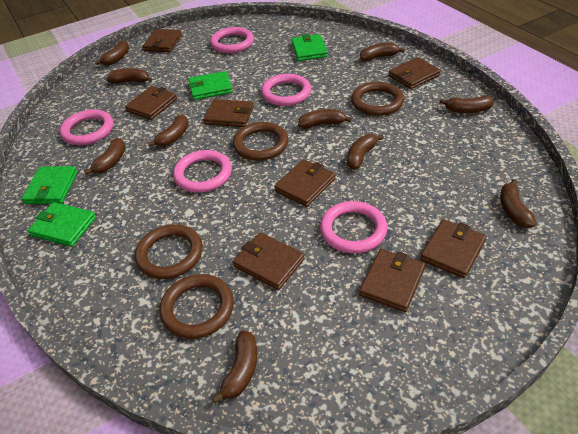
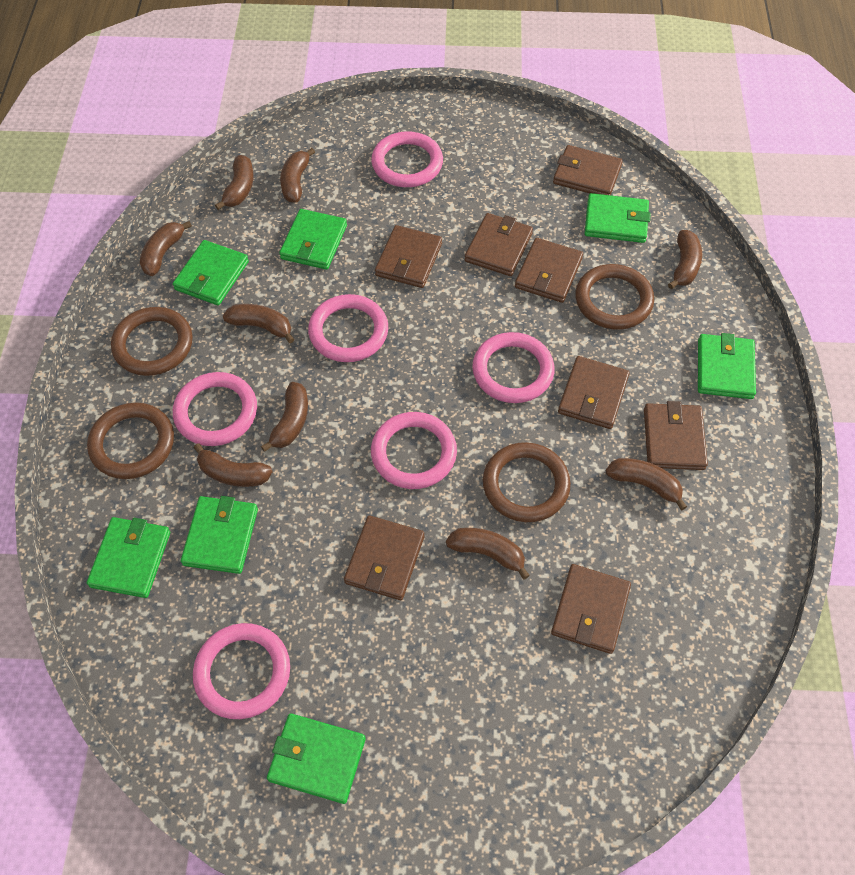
brown banana: [84,138,125,175] [95,40,129,65] [106,68,152,84] [148,114,189,147] [212,330,257,403] [298,109,352,129] [347,134,384,169] [360,43,405,61] [439,95,494,113] [500,179,537,228] = 10 -> [140,221,192,276] [194,443,273,487] [215,155,254,210] [223,304,295,344] [261,382,308,452] [280,148,315,203] [446,528,530,580] [606,458,687,511] [668,230,702,289] = 9
green wallet: [22,166,78,204] [28,202,96,247] [188,71,233,100] [291,34,328,61] = 4 -> [87,517,170,598] [173,240,249,306] [181,496,258,574] [267,714,366,804] [279,209,347,270] [584,193,651,243] [698,333,756,399] = 7
pink ring: [60,109,114,145] [173,150,232,193] [210,27,254,53] [261,74,311,106] [320,201,387,253] = 5 -> [173,372,257,446] [193,623,290,719] [308,294,388,362] [371,131,443,187] [371,412,457,489] [472,332,555,403] = 6

